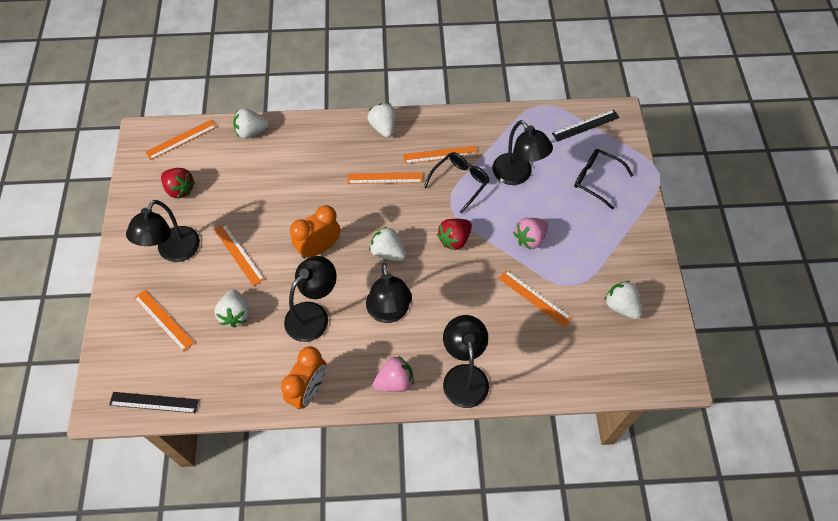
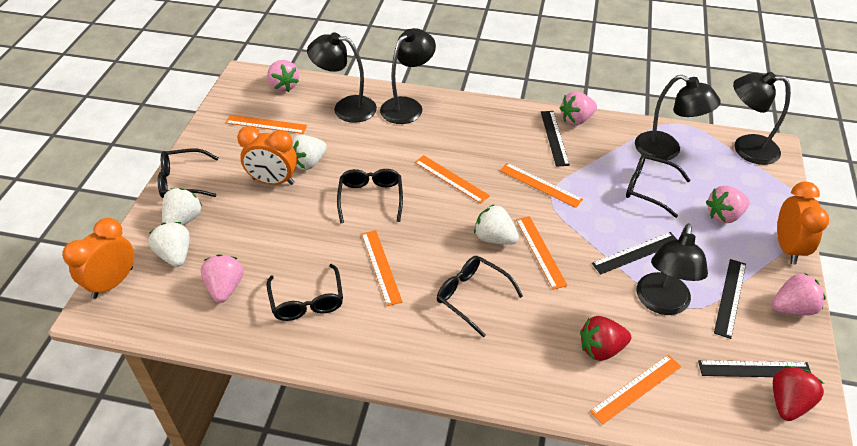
black glasses: [424,152,489,214] [574,149,634,210] = 2 -> [158,149,218,198] [267,264,343,321] [337,169,403,223] [437,256,523,337] [626,154,691,218] = 5
black ruler: [109,392,199,413] [552,109,620,142] = 2 -> [541,111,570,167] [592,232,678,274] [698,360,811,377] [714,259,746,339] = 4
orange clock: [281,346,326,409] [290,205,341,258] = 2 -> [62,218,134,299] [237,126,297,185] [777,182,829,264] = 3
pink strawberry: [373,356,414,392] [513,218,548,250] = 2 -> [201,254,243,303] [267,60,299,92] [560,91,597,125] [706,185,750,223] [772,273,826,315] = 5
white strawberry: [214,290,250,327] [233,108,269,139] [367,103,397,138] [369,227,406,261] [604,281,642,319] = 5 -> [149,222,190,267] [162,188,202,225] [292,135,327,170] [474,204,519,244] = 4

